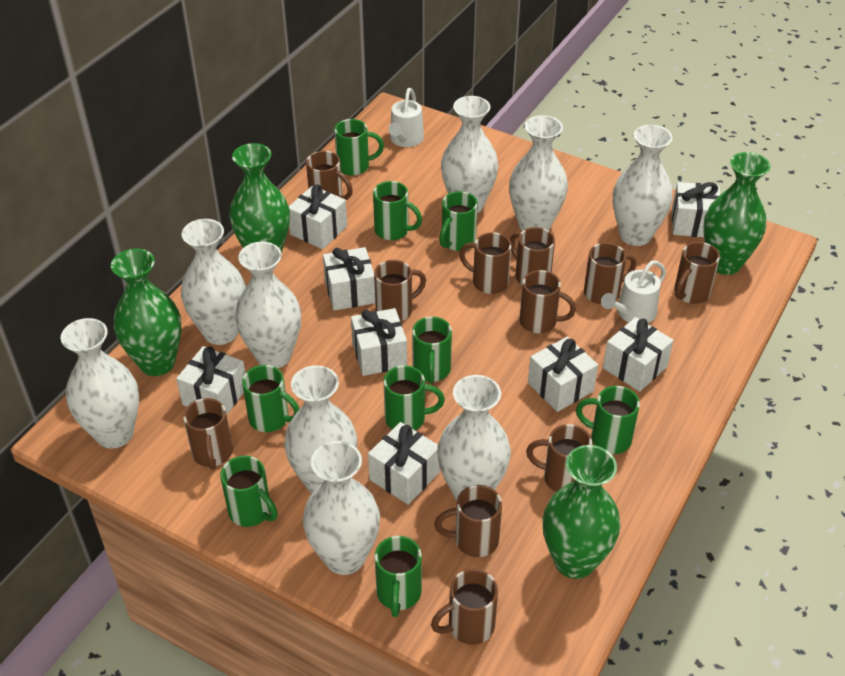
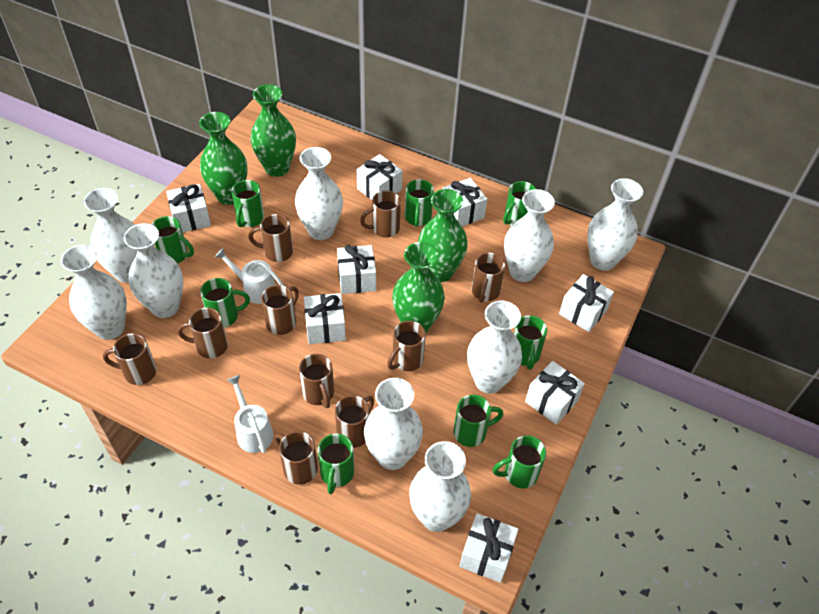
brown mug: [183,398,233,470] [306,151,353,200] [374,260,426,322] [431,569,498,645] [434,485,502,557] [459,232,512,294] [510,227,555,285] [519,270,576,333] [526,424,592,492] [584,243,637,304] [674,242,720,304] = 11 -> [103,333,157,385] [177,308,228,358] [248,214,293,262] [261,285,299,335] [275,431,318,485] [299,354,334,408] [335,395,374,448] [360,191,401,238] [387,321,426,371] [471,253,505,303] = 10

